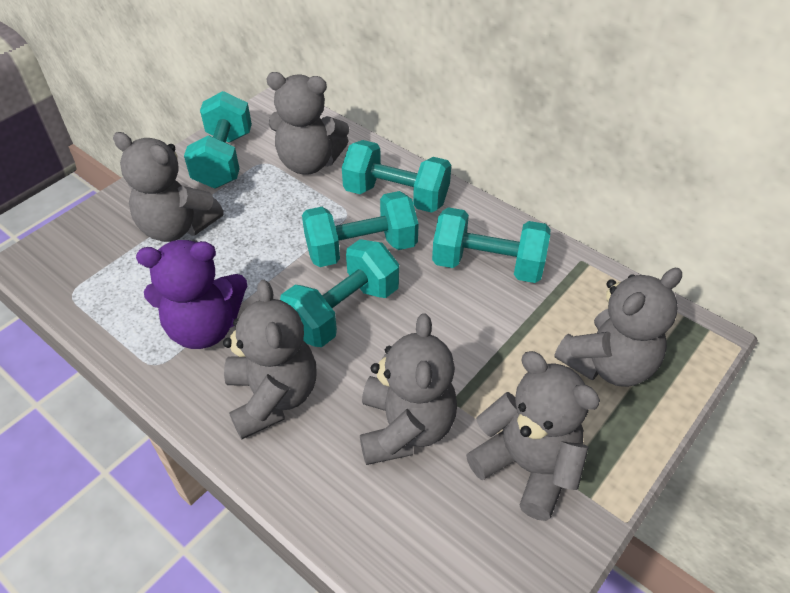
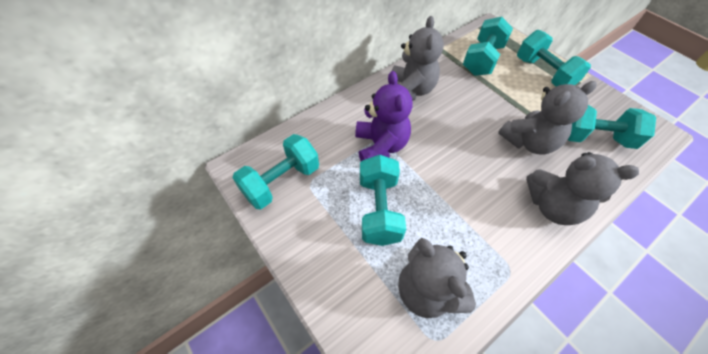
grey teddy bear: [113,132,224,242] [223,280,317,439] [266,72,349,175] [360,313,457,465] [466,351,600,521] [554,268,682,387] = 6 -> [392,16,444,101] [398,238,476,318] [498,81,596,154] [526,152,639,225] = 4

